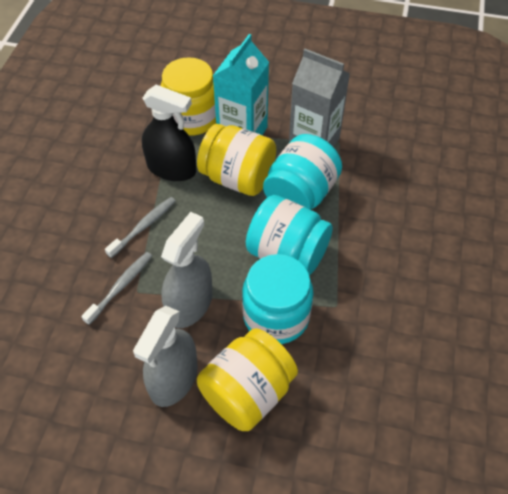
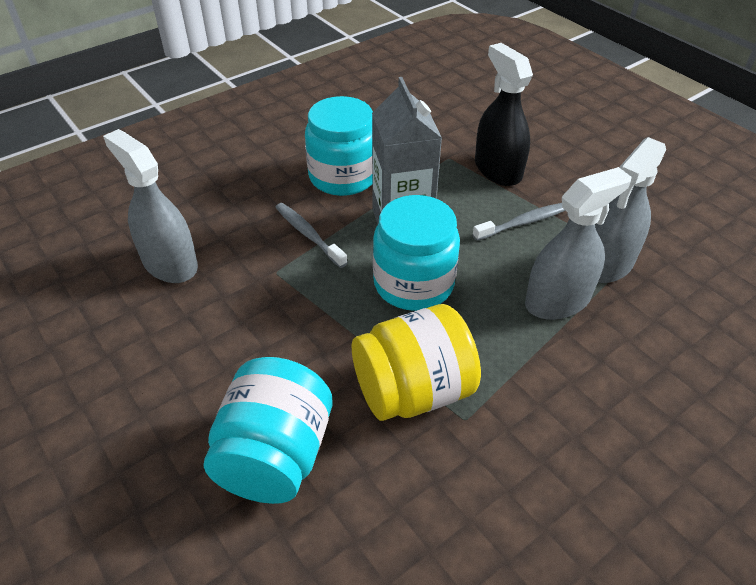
grey spray bottle: [133,306,198,407] [161,212,212,328] = 2 -> [103,129,198,283] [525,167,631,320] [595,137,666,283] = 3
turquoise carton: [213,34,269,135] = 1 -> none = 0
yellow jar: [161,57,216,136] [197,124,276,196] [197,328,298,431] = 3 -> [352,304,481,421] = 1

